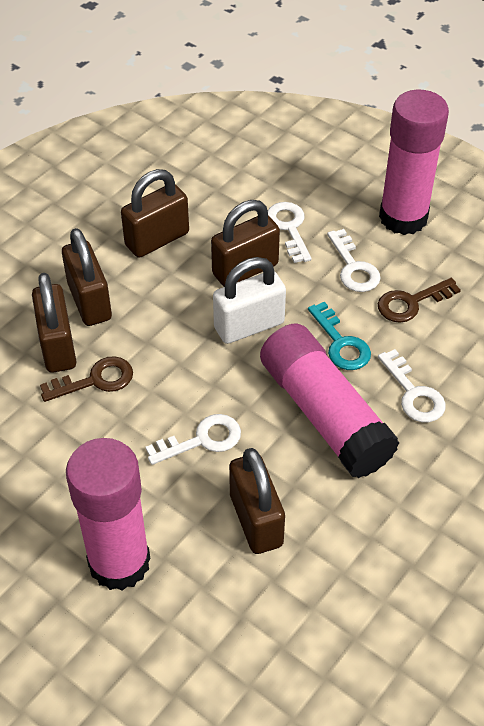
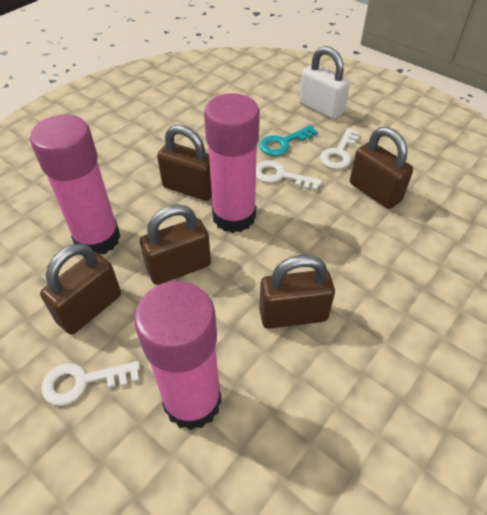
brown key: [40,356,133,402] [378,278,461,323] = 2 -> none = 0
white key: [145,414,241,465] [268,202,312,263] [327,229,380,292] [378,349,446,422] = 4 -> [41,361,140,406] [256,160,322,191] [320,128,360,169] = 3

